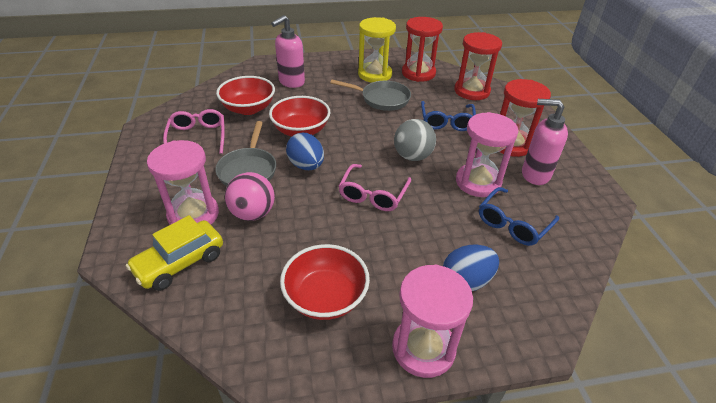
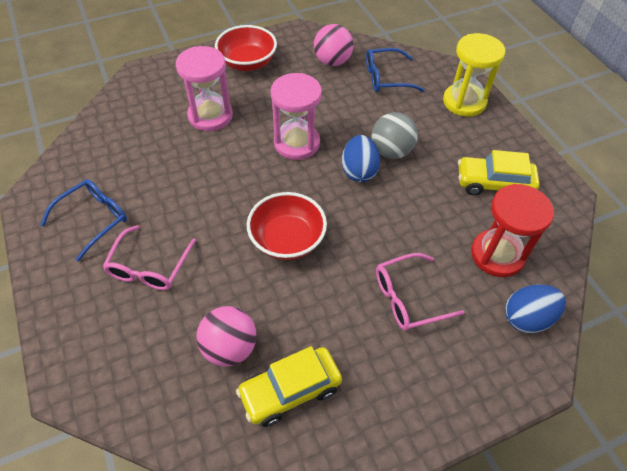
grey pan: [215,121,276,186] [330,80,411,111] = 2 -> none = 0
pink ball: [225,172,275,221] = 1 -> [196,306,257,366] [314,24,354,66] = 2
pink hourglass: [147,140,219,225] [392,265,473,378] [456,112,519,197] = 3 -> [175,46,233,131] [270,73,322,160] = 2
pink soap dispenser: [271,15,305,88] [522,99,568,185] = 2 -> none = 0
red bowl: [216,76,275,115] [269,96,330,136] [280,244,370,320] = 3 -> [215,25,277,71] [247,192,327,260] = 2
red hourglass: [402,17,443,82] [454,32,502,100] [500,79,551,157] = 3 -> [471,184,554,277] = 1
yellow car: [126,215,223,291] = 1 -> [236,346,342,427] [458,150,540,195] = 2

